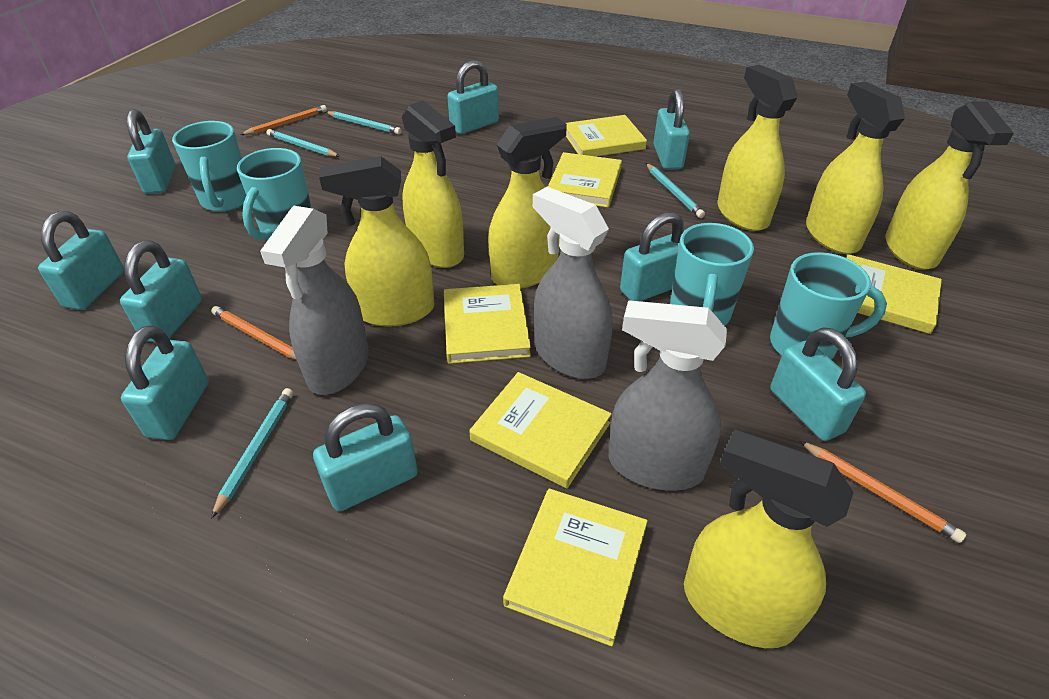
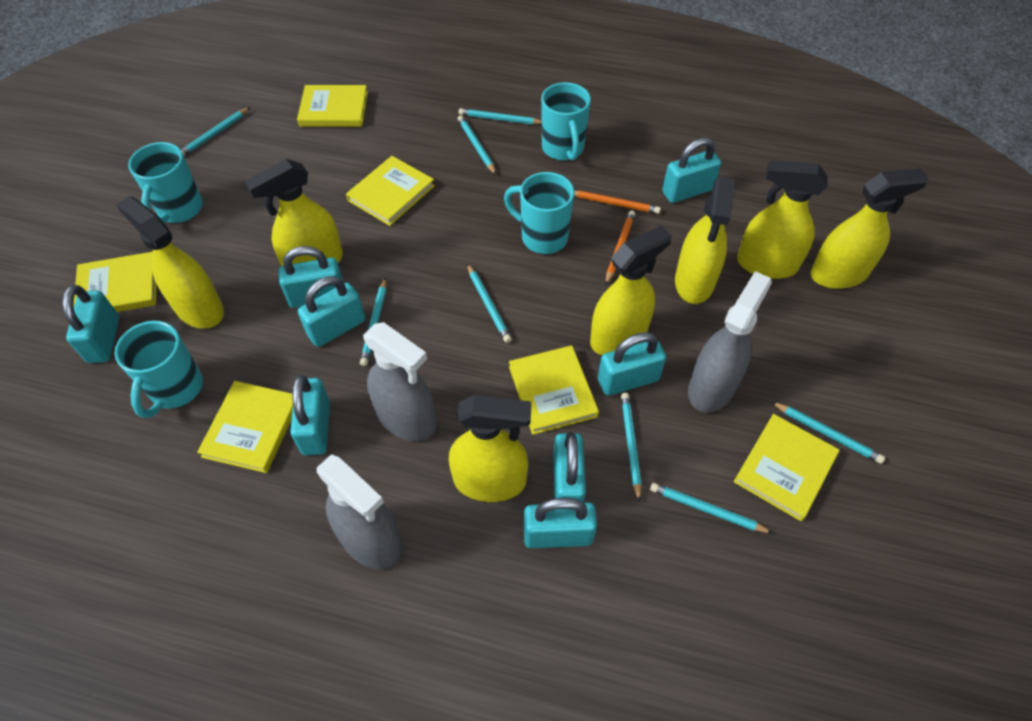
orange pencil: [211,306,297,360] [240,105,327,135] [799,441,966,543] = 3 -> [574,190,661,214] [606,211,635,285] = 2
turquoise padlock: [38,211,124,310] [120,240,202,342] [121,325,209,440] [127,109,175,194] [313,403,418,511] [447,60,499,134] [620,212,684,301] [653,88,690,170] [770,327,866,441] = 9 -> [62,285,119,363] [278,246,344,308] [290,375,330,456] [298,276,365,347] [524,498,597,548] [553,432,586,502] [598,332,666,396] [662,138,721,203] = 8
turquoise pencil: [211,388,293,519] [267,129,340,157] [326,111,402,135] [646,163,705,218] = 4 -> [181,107,250,156] [360,277,386,366] [457,115,496,175] [458,108,542,124] [467,263,512,343] [621,393,642,502] [650,483,773,533] [772,402,885,464] = 8

